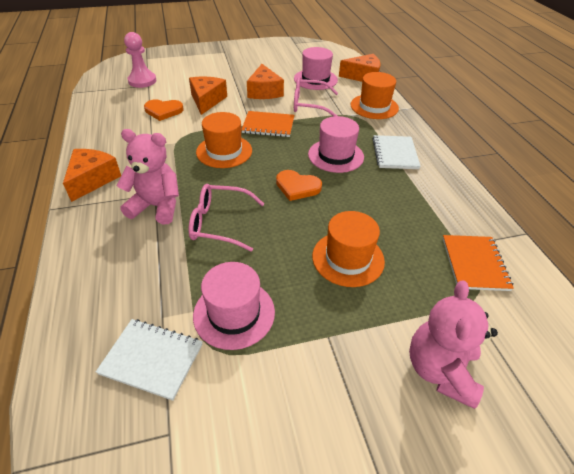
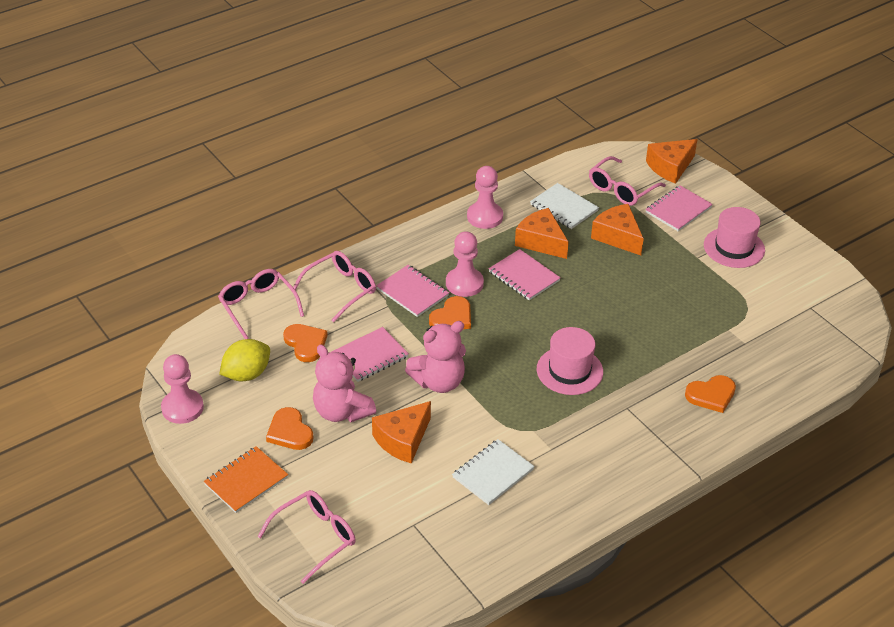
orange hat: [196,112,252,168] [312,211,385,287] [351,72,399,119] = 3 -> none = 0
orange heart: [144,99,183,121] [276,170,322,201] = 2 -> [266,407,314,450] [283,324,328,362] [429,296,471,329] [685,375,736,413] = 4
orange notebook: [241,111,294,137] [442,235,514,291] = 2 -> [203,446,288,513] = 1
pink glasses: [188,184,264,252] [294,77,338,117] = 2 -> [218,269,304,339] [257,490,356,584] [293,251,376,322] [589,156,666,206] = 4
pink hat: [193,262,275,350] [294,47,338,90] [308,116,364,173] = 3 -> [537,327,603,395] [704,207,765,268] = 2
pink notebook: none = 0 -> [332,327,409,382] [376,265,449,317] [488,249,561,300] [645,185,713,231] = 4
pink pawn: [124,32,157,88] = 1 -> [161,354,204,424] [446,231,484,297] [467,166,503,229] = 3
yellow lemon: none = 0 -> [219,339,270,381] = 1

